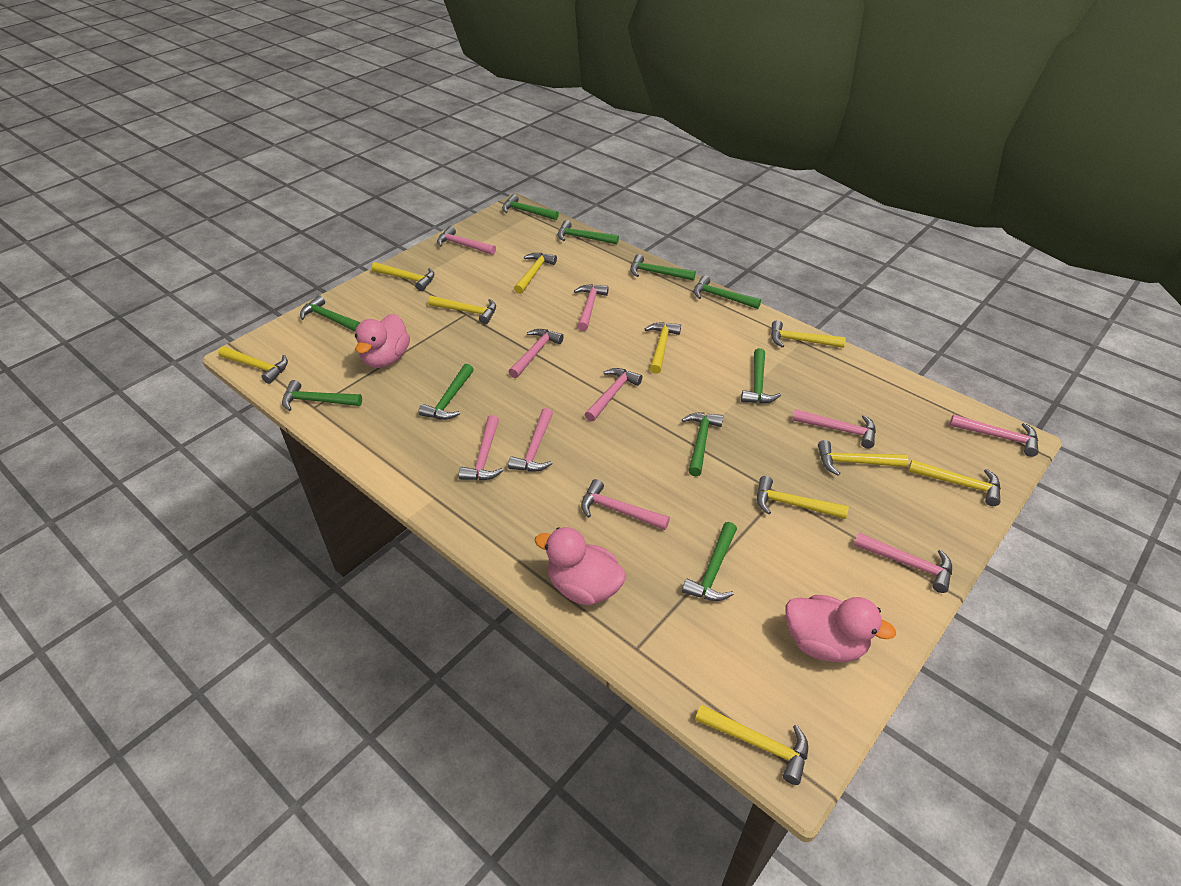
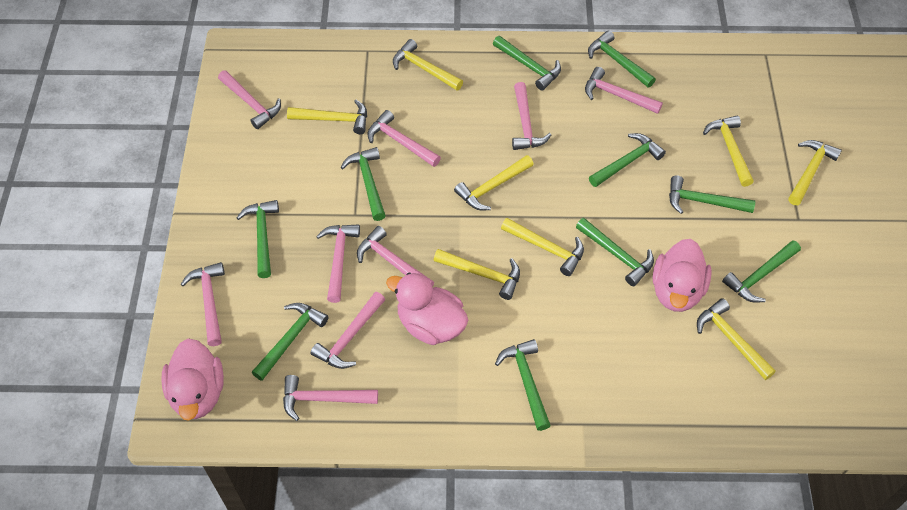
pink hammer: [437,226,496,255] [459,415,504,480] [508,329,564,378] [508,408,553,472] [574,284,609,331] [581,479,670,530] [585,368,642,422] [792,409,876,449] [853,533,952,593] [950,414,1039,457] = 10 -> [181,262,225,346] [218,70,281,129] [283,375,378,421] [311,292,385,369] [316,224,360,303] [357,226,434,287] [368,110,441,167] [512,82,551,150] [585,67,663,114] = 9
yellow hammer: [218,346,288,384] [372,262,435,291] [428,296,496,324] [514,253,557,294] [645,322,681,374] [695,704,808,785] [757,476,849,519] [771,320,846,348] [818,440,908,476] [908,460,1001,506] = 10 -> [287,100,367,134] [393,39,463,90] [434,249,520,300] [454,155,534,211] [501,218,584,276] [697,298,776,380] [703,115,754,187] [788,140,842,205] = 8

